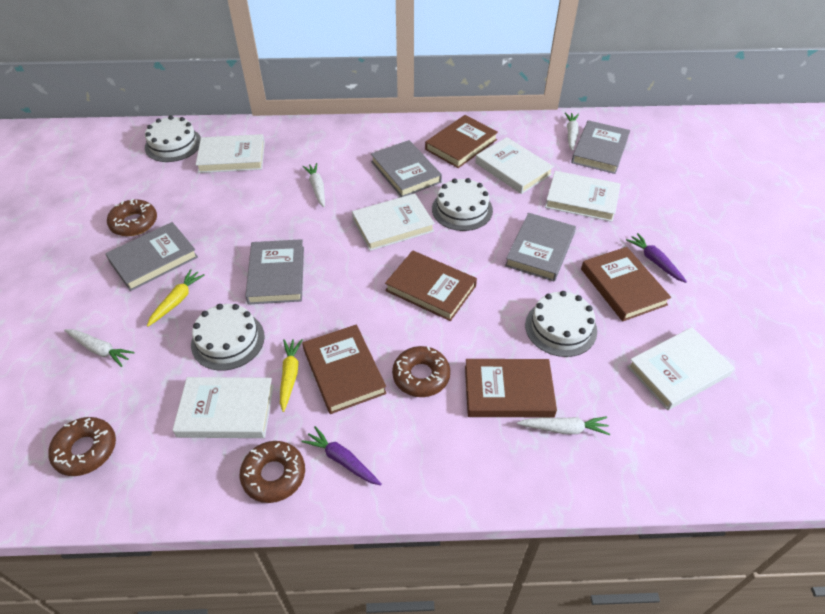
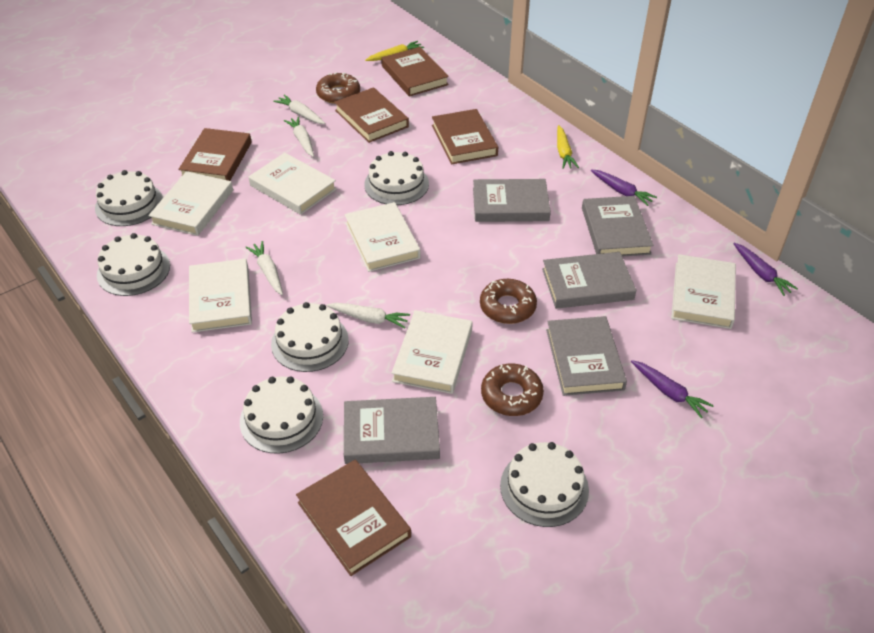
brown donut: [48,417,116,476] [107,199,157,236] [240,441,305,503] [392,346,450,397] = 4 -> [316,72,360,104] [480,279,537,324] [481,364,544,416] = 3
purple carrot: [301,426,381,485] [626,233,687,283] = 2 -> [591,169,657,206] [631,360,714,418] [733,243,798,296] = 3
white cake: [145,115,201,162] [191,304,265,371] [432,178,493,231] [525,291,597,357] = 4 -> [95,170,163,226] [97,233,170,296] [240,376,323,454] [271,302,349,372] [364,151,429,205] [500,442,589,527] = 6

